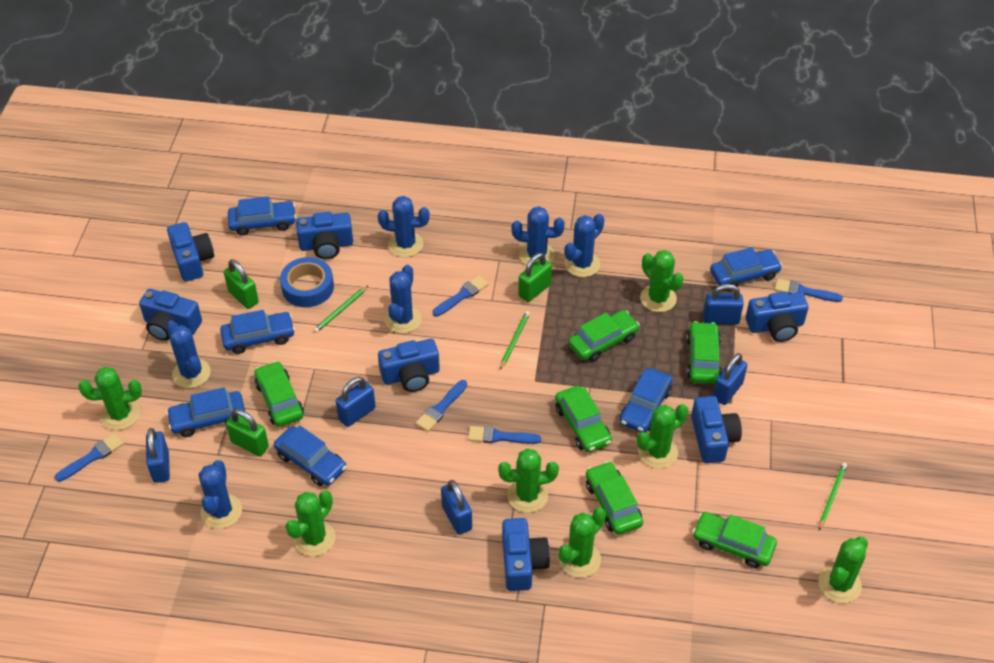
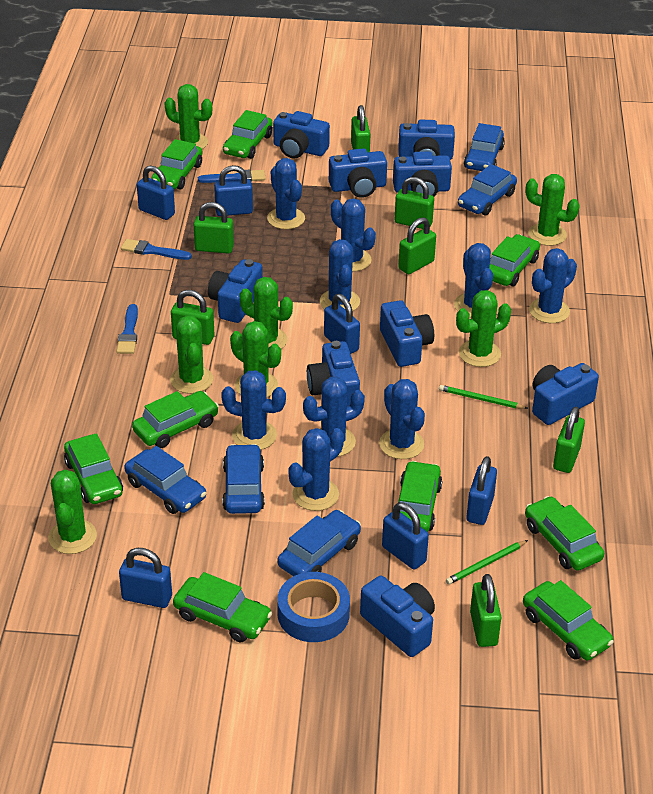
blue brush: [55,433,124,482] [416,380,467,432] [433,275,489,317] [468,426,541,444] [775,279,843,302] = 5 -> [116,304,138,354] [121,239,192,260] [198,170,266,183] = 3
blue cactus: [166,320,211,388] [198,460,242,529] [378,196,430,257] [385,265,422,333] [511,206,565,265] [564,214,604,277] = 6 -> [221,370,286,450] [267,158,305,229] [288,428,344,511] [303,377,365,457] [320,239,360,311] [331,198,376,272] [379,379,425,459] [454,243,493,317] [529,248,577,323] = 9
blue camera: [139,289,202,341] [167,222,214,282] [296,212,353,259] [378,339,440,392] [502,518,550,591] [691,396,742,463] [746,292,809,342] = 7 -> [208,259,263,323] [273,111,330,158] [307,341,360,406] [329,148,387,198] [360,576,435,657] [380,300,434,367] [393,152,452,196] [398,120,455,160] [532,363,599,425] = 9
blue car: [166,387,245,437] [220,310,295,354] [228,196,296,235] [274,426,347,486] [620,368,672,433] [710,247,782,291] = 6 -> [124,446,206,514] [222,444,265,514] [277,510,361,576] [458,164,517,215] [464,123,505,171] = 5
blue padlock: [146,428,170,483] [336,377,376,427] [441,480,472,535] [703,284,744,325] [713,353,747,405] = 5 -> [119,548,172,608] [137,166,175,220] [214,165,253,216] [324,294,360,354] [382,502,429,570] [466,456,497,525] = 6
green car: [254,361,304,427] [555,386,612,452] [568,310,640,362] [586,461,643,535] [687,321,722,384] [692,512,777,568] = 6 -> [64,433,123,504] [132,391,219,448] [151,139,202,190] [173,572,272,642] [223,110,273,159] [398,461,442,532] [489,234,540,286] [523,580,614,660] [525,496,604,571] = 9
green padlock: [224,259,259,309] [226,409,269,456] [518,253,552,302] = 3 -> [171,290,214,345] [194,202,234,254] [351,105,370,152] [394,177,434,229] [398,217,436,274] [470,574,502,647] [553,406,585,473] = 7
green pencil: [313,285,369,333] [500,311,530,370] [819,463,847,530] = 3 -> [439,385,528,409] [446,540,528,585] = 2

